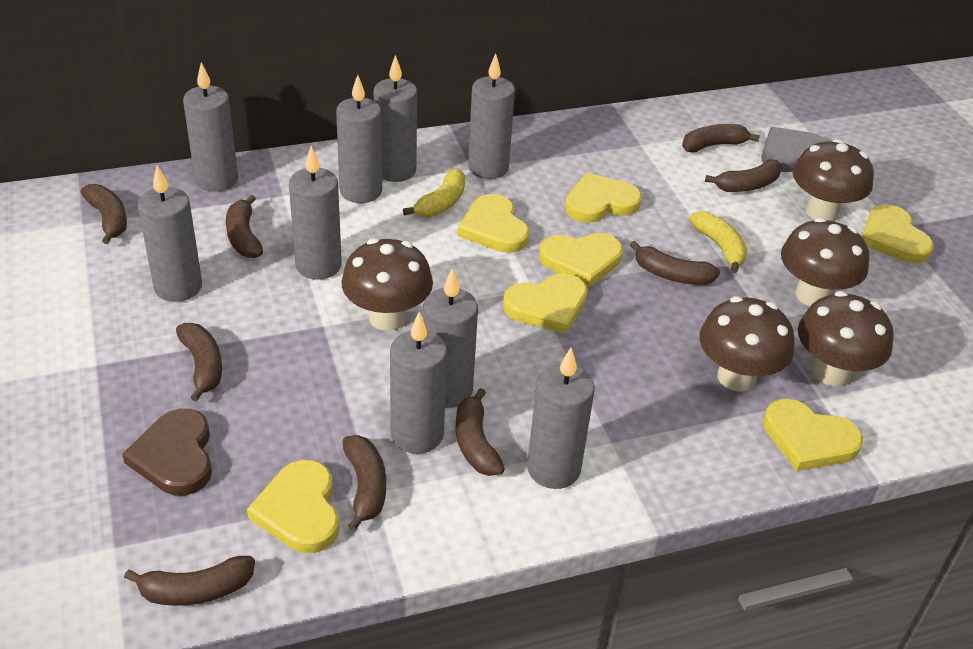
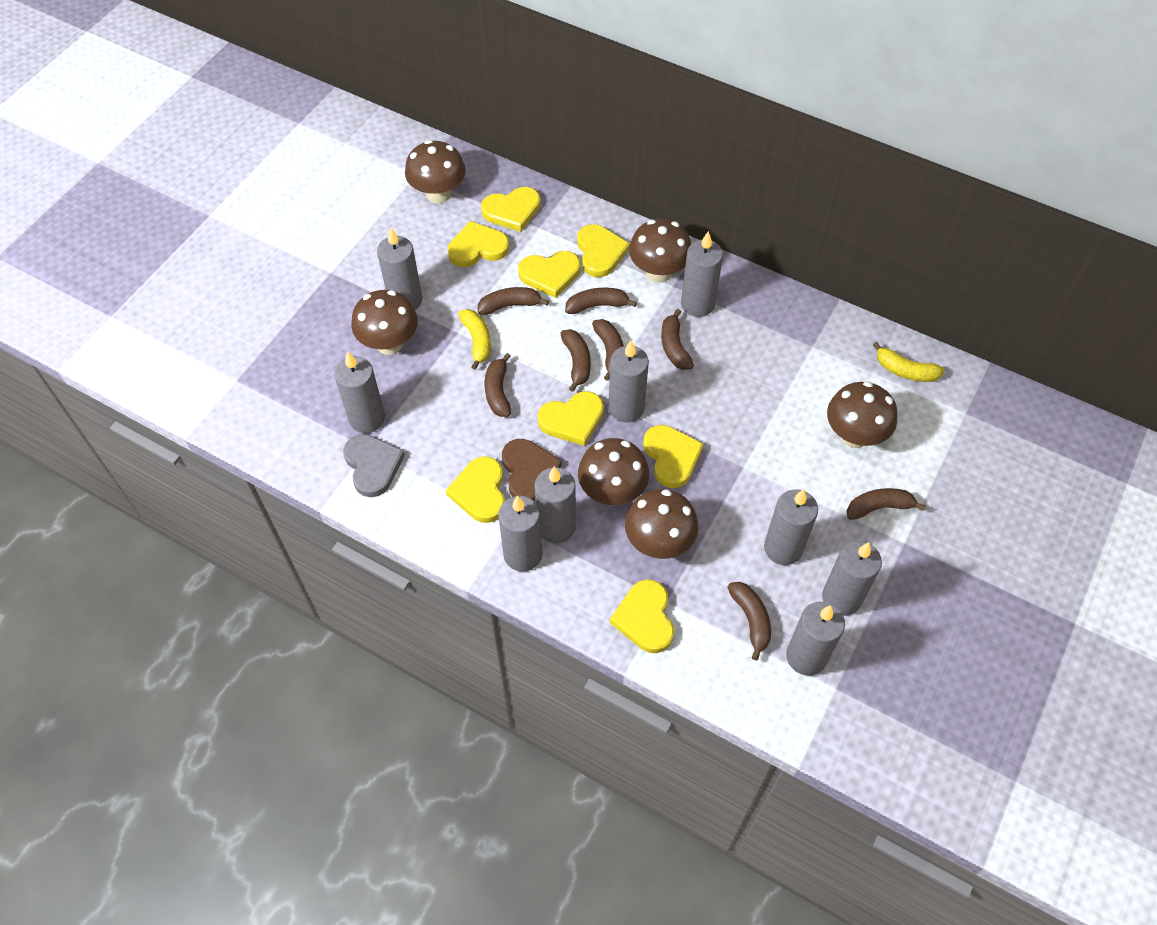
brown banana: [81,184,127,244] [124,556,255,606] [176,323,222,402] [226,195,263,258] [342,435,386,531] [456,388,505,476] [630,241,720,285] [682,124,760,153] [705,159,782,192] = 9 -> [477,287,549,315] [485,353,511,417] [560,329,591,392] [565,288,637,314] [592,319,624,381] [661,309,694,370] [727,582,771,661] [846,488,926,520] = 8
brown mushroom: [341,238,433,331] [700,296,795,392] [781,217,869,306] [793,139,874,221] [798,291,894,387] = 5 -> [351,290,418,355] [405,140,466,203] [578,438,649,505] [625,489,699,559] [629,219,691,283] [827,381,897,448] = 6
yellow heart: [247,460,339,553] [458,194,530,253] [503,273,588,334] [539,233,623,287] [565,173,642,223] [763,399,863,471] [862,205,934,263] = 7 -> [446,457,505,523] [448,221,509,267] [481,187,541,232] [518,251,580,298] [538,391,604,446] [577,224,630,277] [610,580,674,653] [643,425,704,488] = 8

